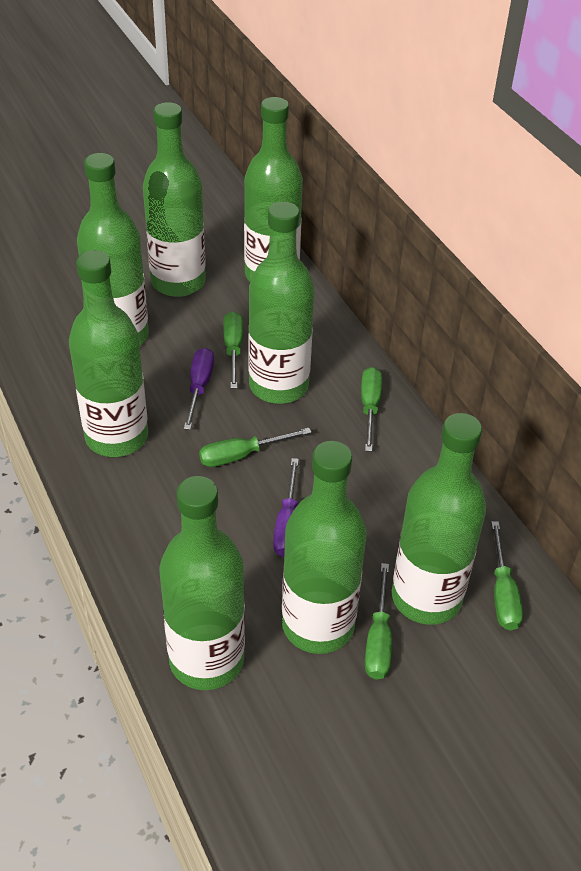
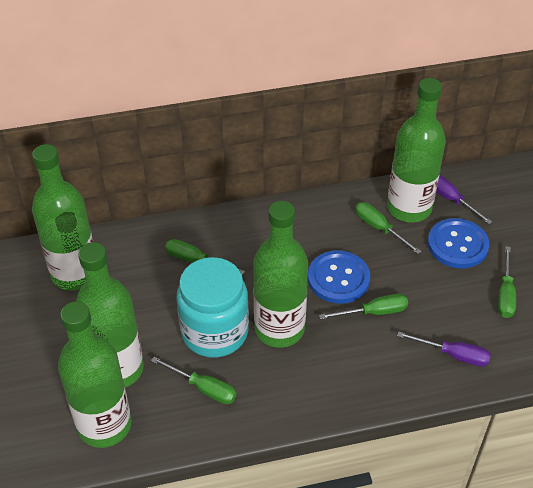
blue button: none = 0 -> [308,250,370,304] [428,218,489,269] = 2
green bottle: [69,250,148,457] [77,153,149,346] [143,102,206,297] [159,476,245,690] [244,97,303,282] [248,202,314,404] [282,441,367,654] [392,413,486,625] = 8 -> [32,144,93,291] [58,301,131,448] [76,242,144,387] [253,201,308,348] [387,78,446,222] = 5
turquoise jar: none = 0 -> [177,257,249,357] = 1

